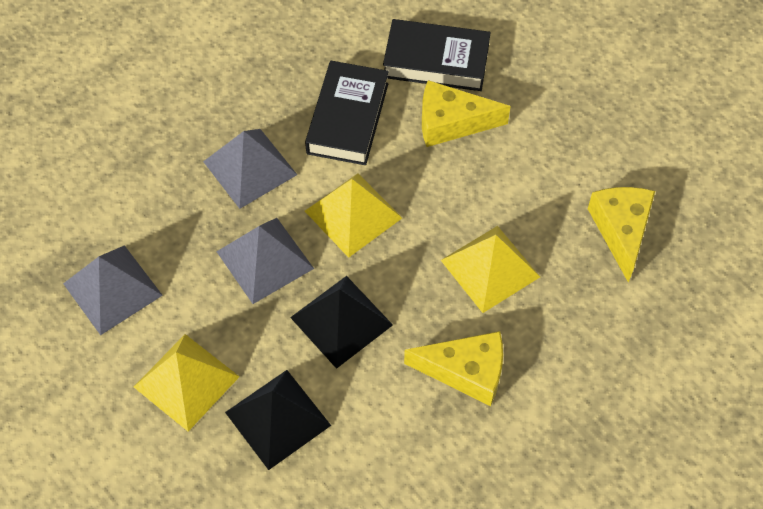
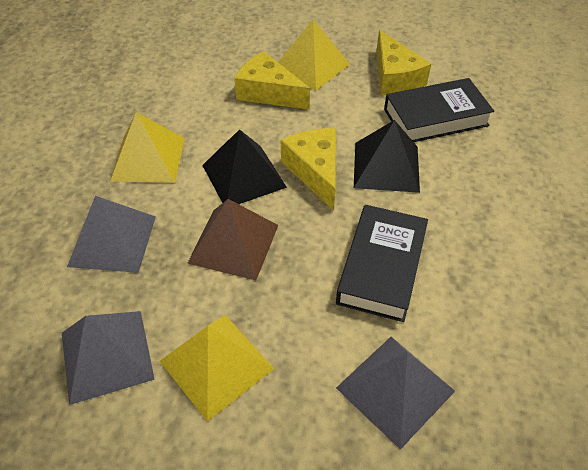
brown pyramid: none = 0 -> [187,199,278,280] = 1

